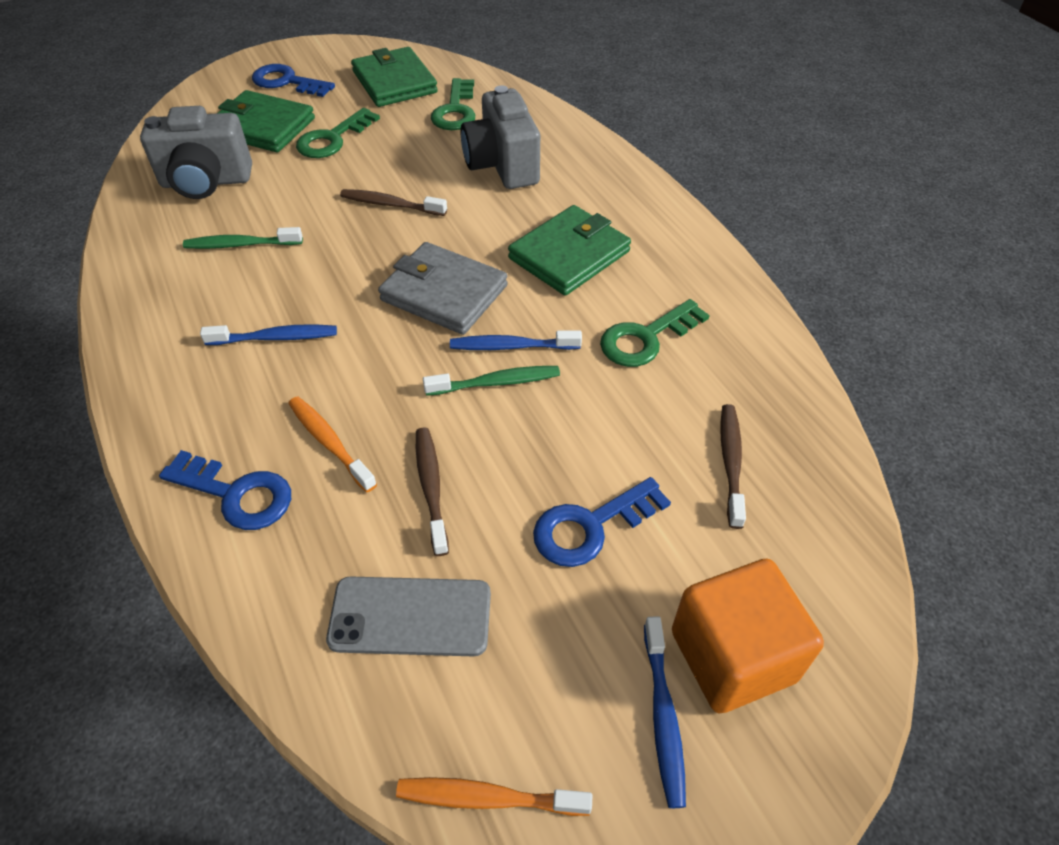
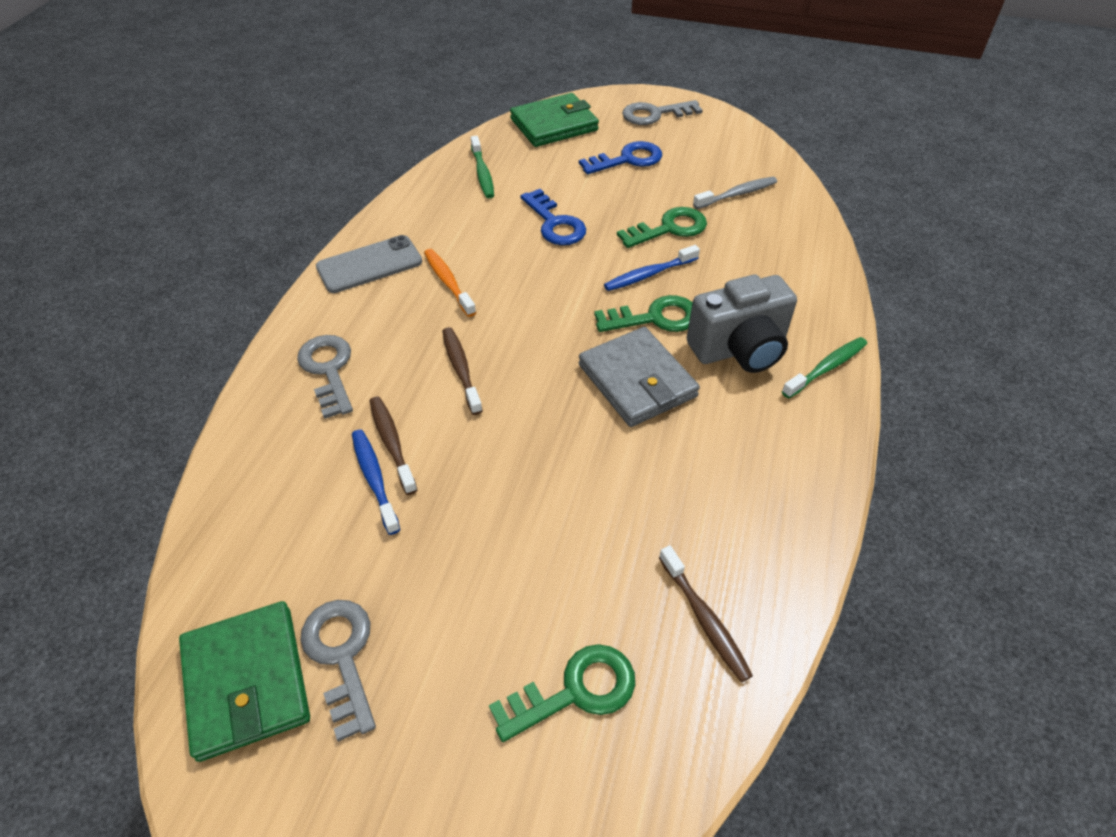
blue key: [159,450,291,530] [252,64,335,97] [533,477,671,567] = 3 -> [520,189,586,245] [579,141,662,175] = 2
blue toothbrush: [200,324,337,345] [450,330,582,350] [644,616,686,808] = 3 -> [352,429,401,535] [604,245,700,291] = 2
green wallet: [218,90,315,152] [351,47,438,107] [508,205,631,296] = 3 -> [179,601,310,762] [510,93,599,147] = 2
grey camera: [140,106,252,199] [460,85,540,189] = 2 -> [687,275,797,373] = 1
grey key: none = 0 -> [297,335,353,419] [300,600,376,742] [622,100,703,125] = 3
grey toothbrush: none = 0 -> [693,177,777,209] = 1
orange cube: [672,559,824,713] = 1 -> none = 0
orange toothbrush: [288,396,377,492] [396,777,592,816] = 2 -> [424,249,476,317] = 1

